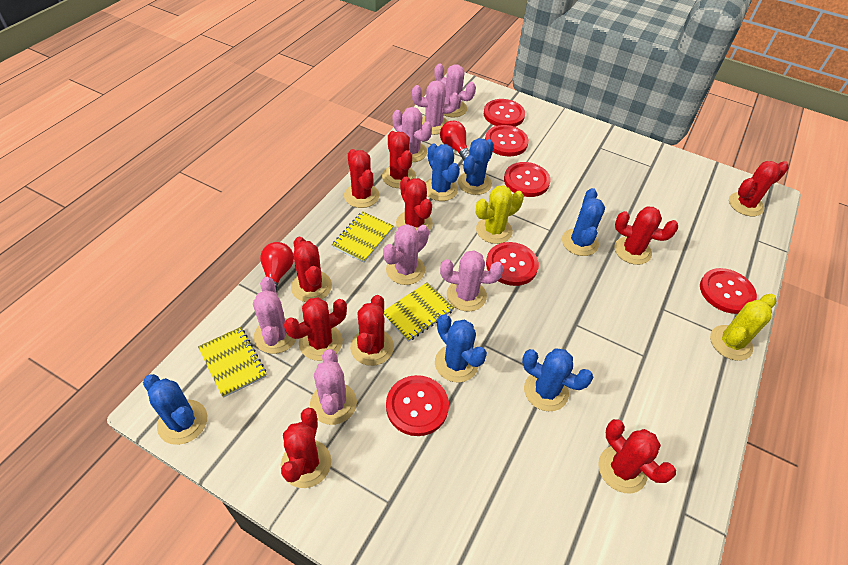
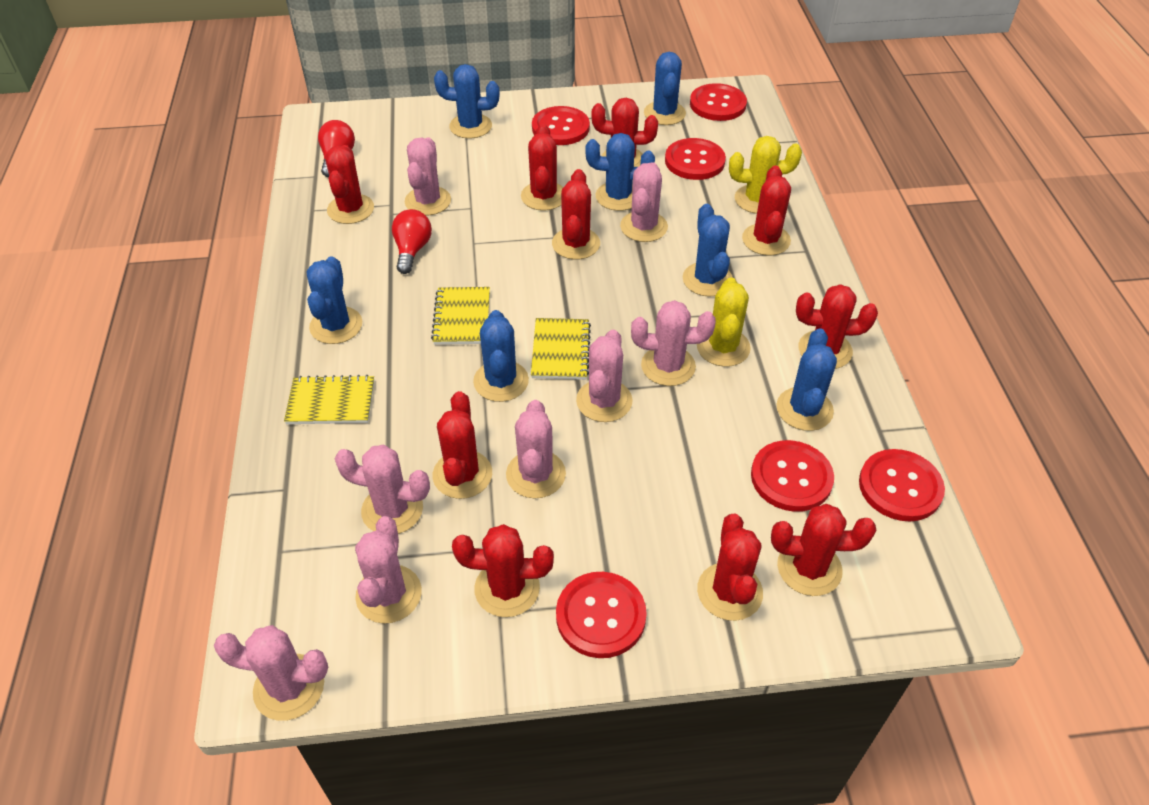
blue cactus: [143,374,207,445] [425,144,460,201] [435,314,487,383] [458,138,494,195] [522,348,593,412] [562,188,605,256] = 6 -> [307,256,362,344] [434,64,500,139] [473,310,529,402] [586,133,655,211] [644,52,686,125] [683,204,733,296] [776,328,837,431] = 7
pink cactus: [253,277,296,354] [310,349,357,425] [383,224,429,285] [393,107,432,162] [412,80,459,135] [434,64,476,117] [440,250,504,312] = 7 -> [214,625,328,721] [335,445,430,534] [355,516,422,624] [405,137,451,216] [506,400,566,499] [576,330,633,422] [620,162,668,242] [631,300,716,386] = 8

